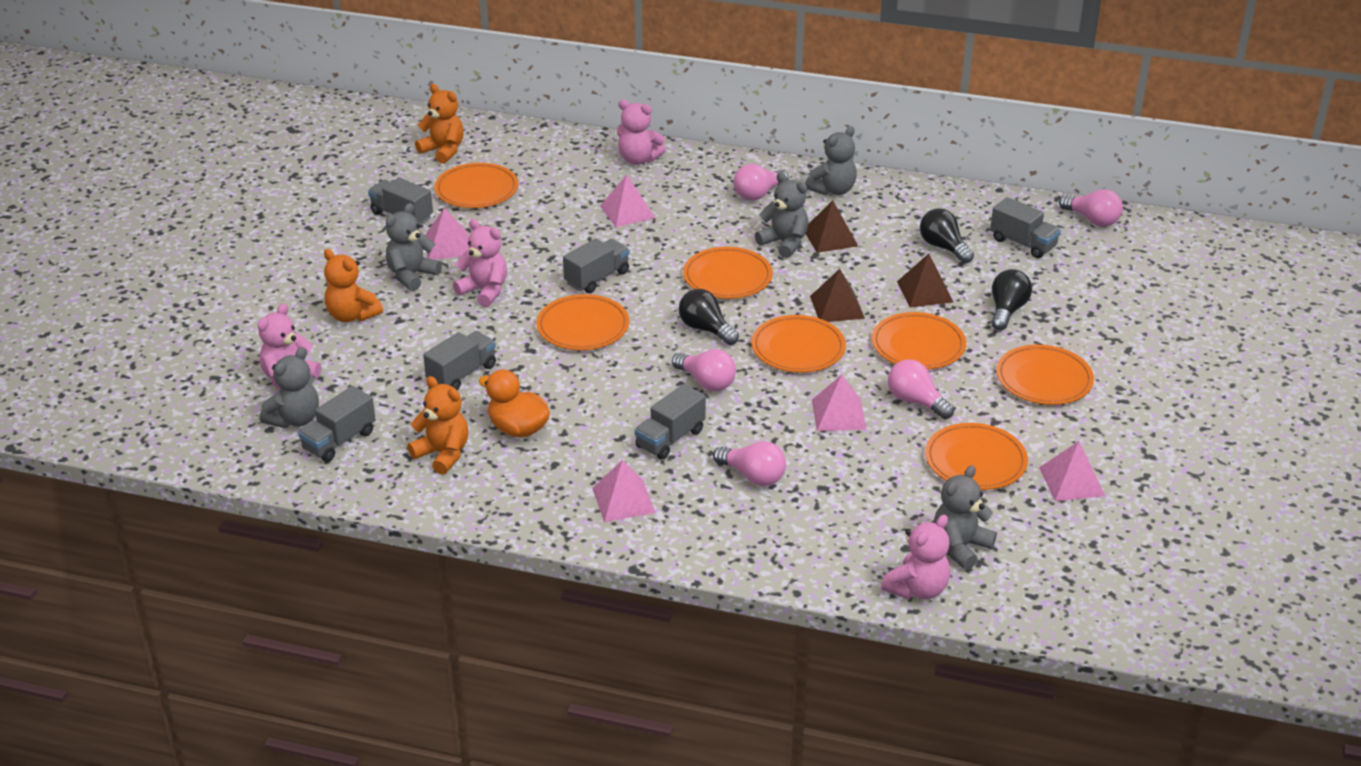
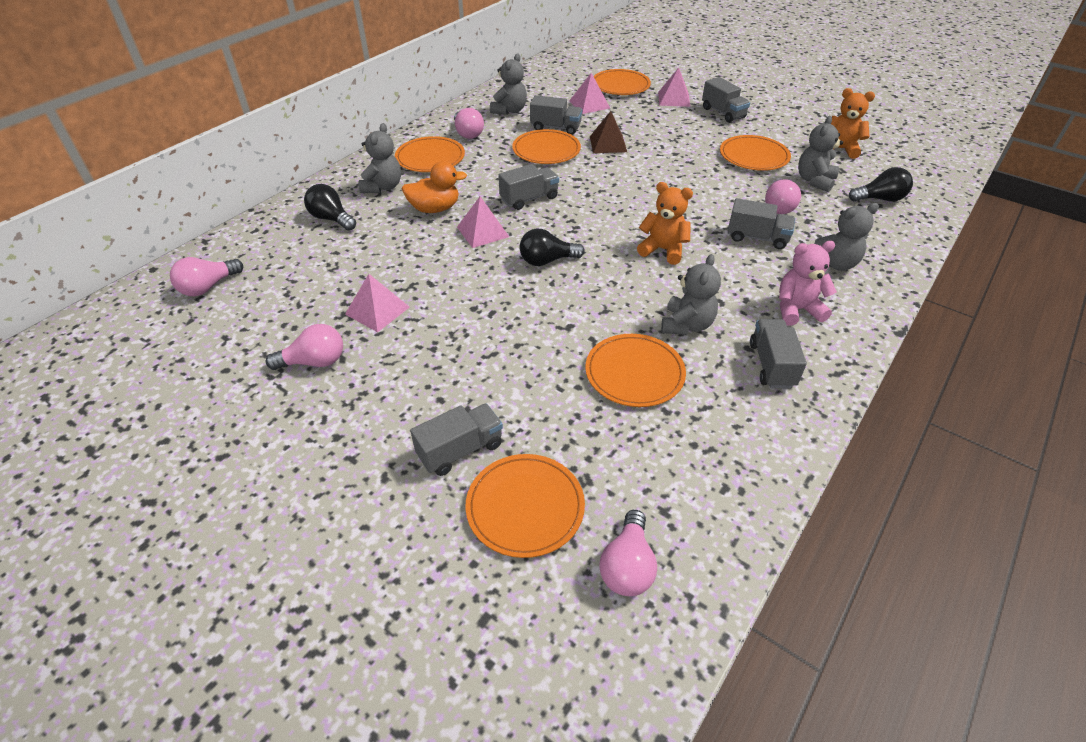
brown pyramid: [805,200,858,253] [810,269,865,322] [897,254,953,307] = 3 -> [590,111,627,153] = 1
orange plate: [435,163,518,208] [537,294,629,350] [683,247,773,299] [751,315,846,373] [872,312,966,369] [925,423,1028,490] [996,345,1094,405] = 7 -> [395,136,465,172] [465,454,585,558] [512,129,581,164] [585,334,686,407] [593,69,651,95] [720,135,791,171] = 6
orange teddy bear: [324,249,383,322] [408,376,468,475] [415,84,464,164] = 3 -> [637,182,693,265] [831,88,875,159] = 2
pink pyramid: [425,208,469,260] [592,460,656,522] [600,175,655,227] [812,375,867,431] [1039,441,1105,501] = 5 -> [345,274,410,332] [457,196,509,248] [569,73,610,114] [658,68,690,107] = 4
pink teddy bear: [258,303,321,390] [453,219,507,307] [617,100,666,165] [881,515,950,600] = 4 -> [779,241,837,326] = 1

